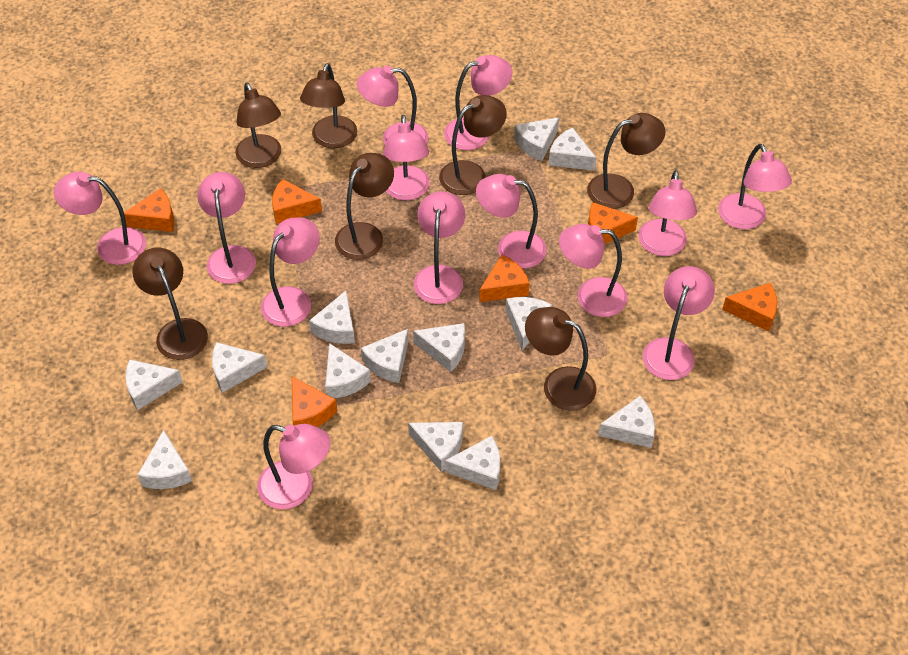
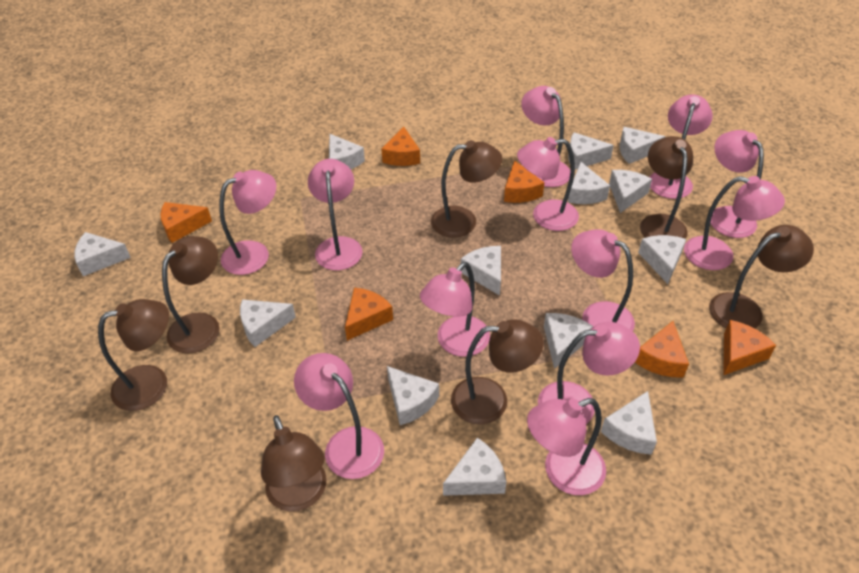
pink lamp: [54,172,146,265] [197,172,256,284] [257,424,330,509] [261,217,320,327] [357,66,428,145] [383,115,430,200] [414,191,465,304] [444,55,512,150] [476,174,546,269] [559,224,628,317] [638,170,697,256] [643,266,715,380] [718,144,792,229] = 13 -> [219,170,276,275] [294,353,384,479] [308,159,362,270] [420,262,490,357] [517,137,579,231] [521,86,570,187] [527,398,606,495] [538,322,640,424] [571,229,635,331] [649,94,713,199] [684,176,785,270] [711,130,764,238] = 12

